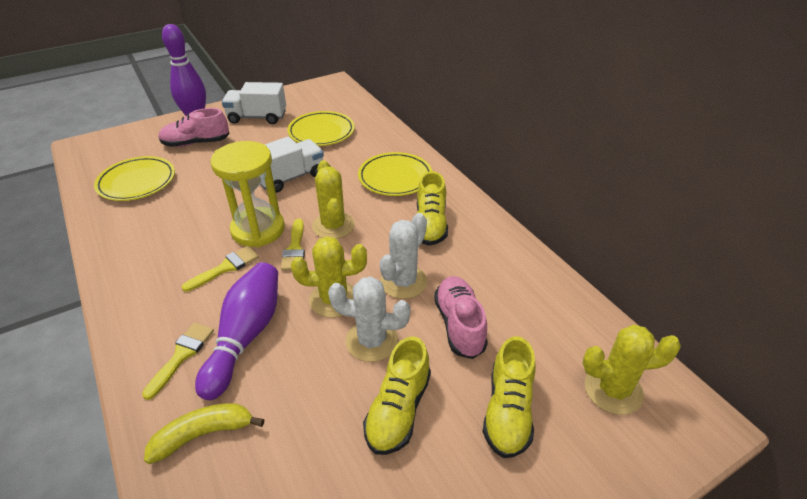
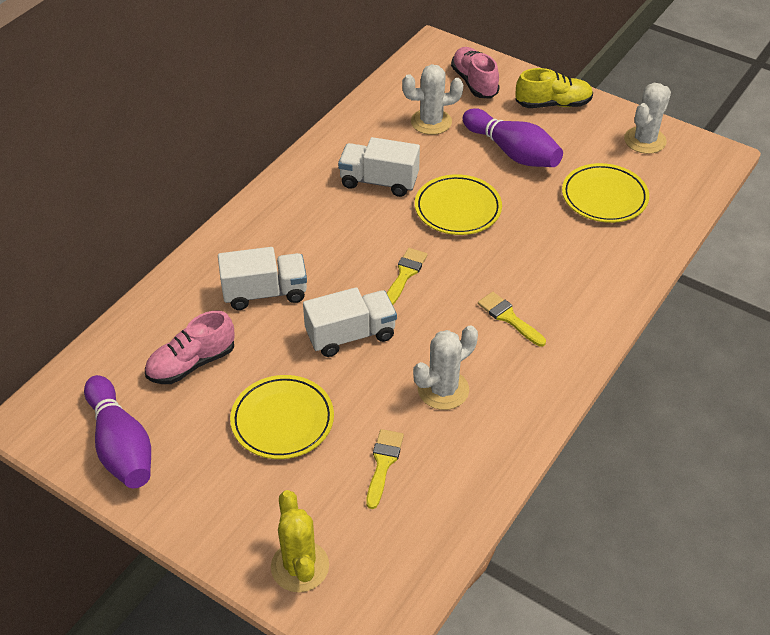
white cactus: [328,277,411,362] [380,213,428,299] = 2 -> [402,64,463,135] [413,325,478,410] [624,83,671,154] = 3
white truck: [222,82,286,124] [261,137,324,193] = 2 -> [218,247,307,310] [303,287,397,357] [338,137,420,197] = 3
yellow banana: [144,403,264,464] = 1 -> none = 0
yellow cactus: [291,236,367,318] [312,160,355,239] [583,325,681,415] = 3 -> [271,490,329,592] = 1
yellow hourglass: [211,141,285,247] = 1 -> none = 0
yellow shoe: [363,337,431,455] [417,171,448,246] [483,336,536,458] = 3 -> [515,68,593,108] = 1

